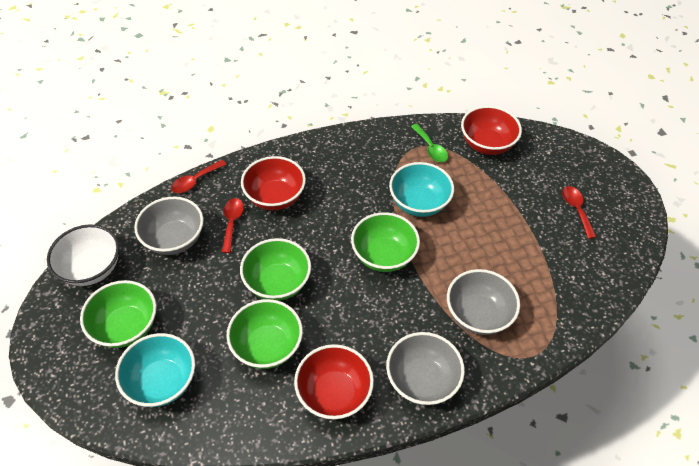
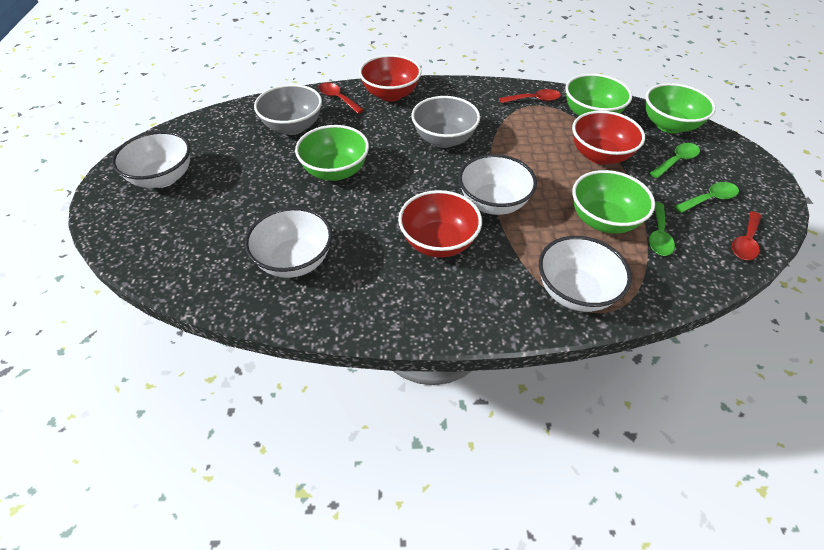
green spoon: [411,124,448,162] = 1 -> [649,202,675,256] [650,143,700,178] [674,182,739,213] = 3
grey bowl: [134,197,204,255] [386,332,465,405] [447,269,520,335] = 3 -> [254,84,322,135] [411,96,480,148] = 2
turquoise bowl: [115,333,195,407] [389,162,454,217] = 2 -> none = 0
white bowl: [47,224,119,286] = 1 -> [112,131,191,188] [245,207,332,278] [458,154,537,215] [539,236,632,312] = 4

